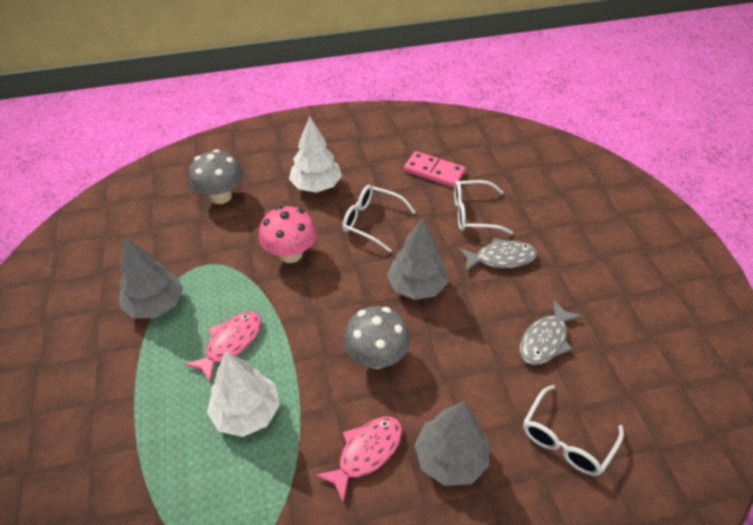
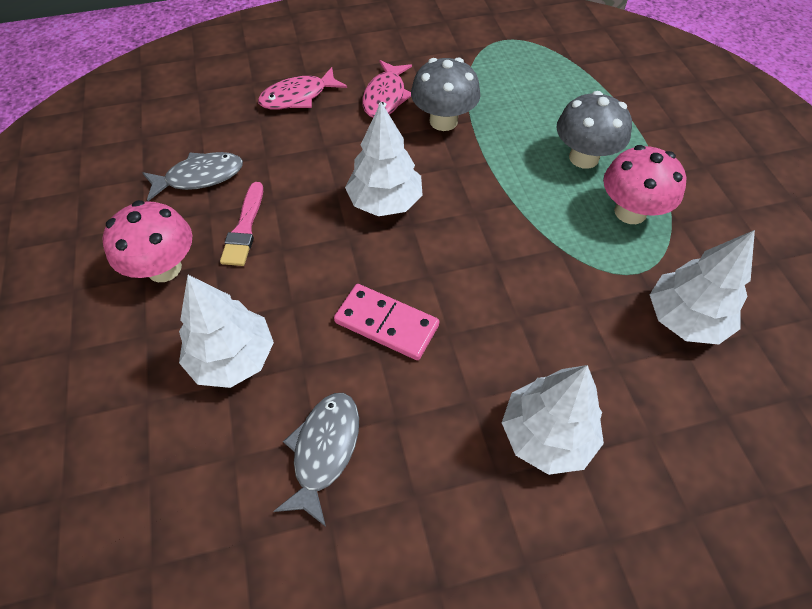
grey tree: [119,237,183,319] [387,218,448,300] [414,401,489,486] = 3 -> none = 0
pink brush: none = 0 -> [220,182,263,266] = 1
pink mushroom: [259,206,317,263] = 1 -> [102,200,192,282] [603,145,687,224] = 2
white glasses: [342,185,416,252] [454,180,513,234] [523,385,624,476] = 3 -> none = 0
white tree: [207,352,280,437] [289,117,342,193] = 2 -> [179,275,274,388] [345,102,423,216] [502,365,604,475] [650,230,755,344] = 4

